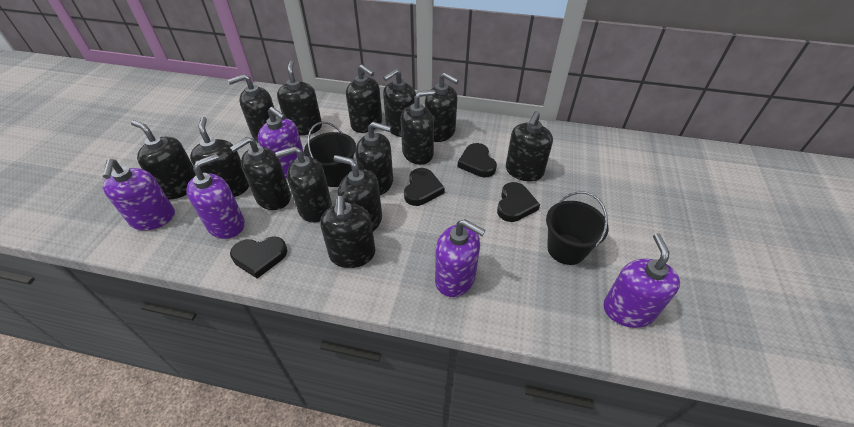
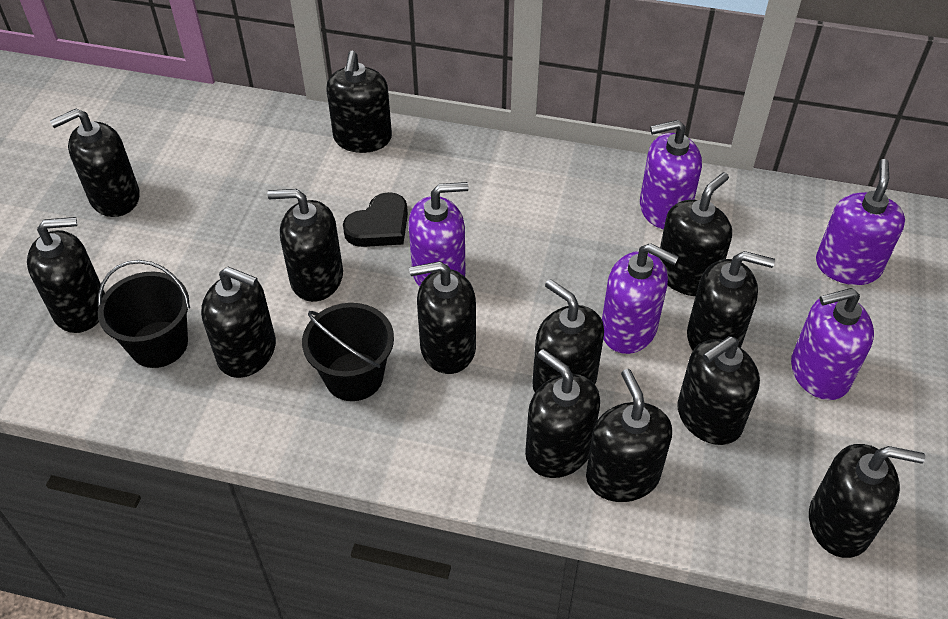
black heart: [230,236,287,279] [404,168,445,206] [457,143,497,177] [497,182,540,222] = 4 -> [343,192,408,247] = 1
black soap dispenser: [131,120,196,200] [190,117,249,197] [228,74,277,143] [230,137,291,210] [275,146,332,223] [277,60,322,136] [320,196,375,268] [334,155,382,231] [346,64,382,133] [355,122,393,195] [383,69,416,137] [401,90,435,165] [425,73,459,142] [506,111,553,182] = 14 -> [27,217,105,333] [50,109,140,217] [201,267,276,378] [267,189,343,302] [326,51,392,153] [409,261,476,374] [525,349,600,478] [532,279,604,392] [586,369,672,502] [660,172,732,296] [677,336,760,445] [687,251,775,351] [809,444,925,558] = 13

